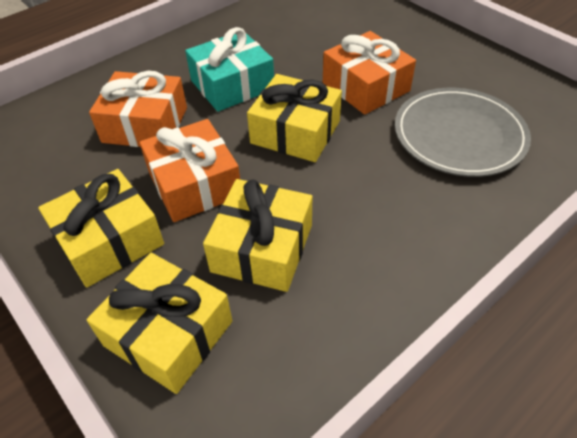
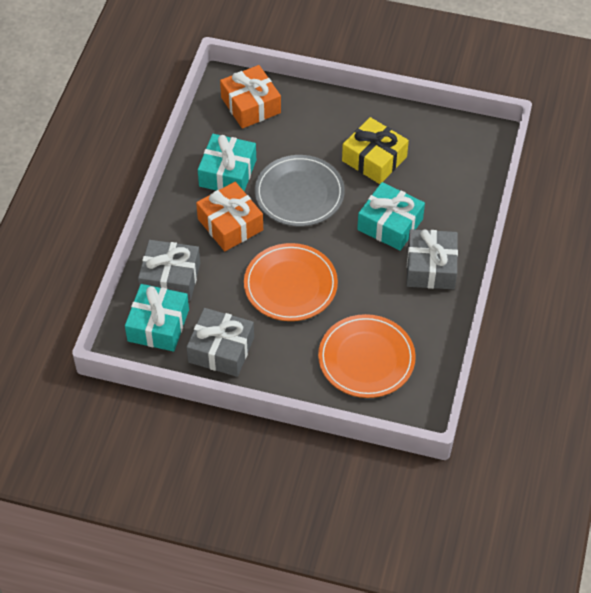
grey gift: none = 0 -> [138,240,200,301] [187,308,254,377] [407,229,458,289] = 3
orange gift: [89,71,187,147] [140,119,240,222] [323,31,416,115] = 3 -> [196,182,263,251] [220,65,281,129] = 2
orange plate: none = 0 -> [244,243,338,321] [318,314,416,398] = 2
turquoise gift: [185,27,274,112] = 1 -> [125,284,189,352] [198,134,256,191] [357,182,425,251] = 3
yellow gift: [38,169,164,288] [87,253,232,394] [203,179,312,292] [247,74,342,162] = 4 -> [342,117,409,184] = 1

